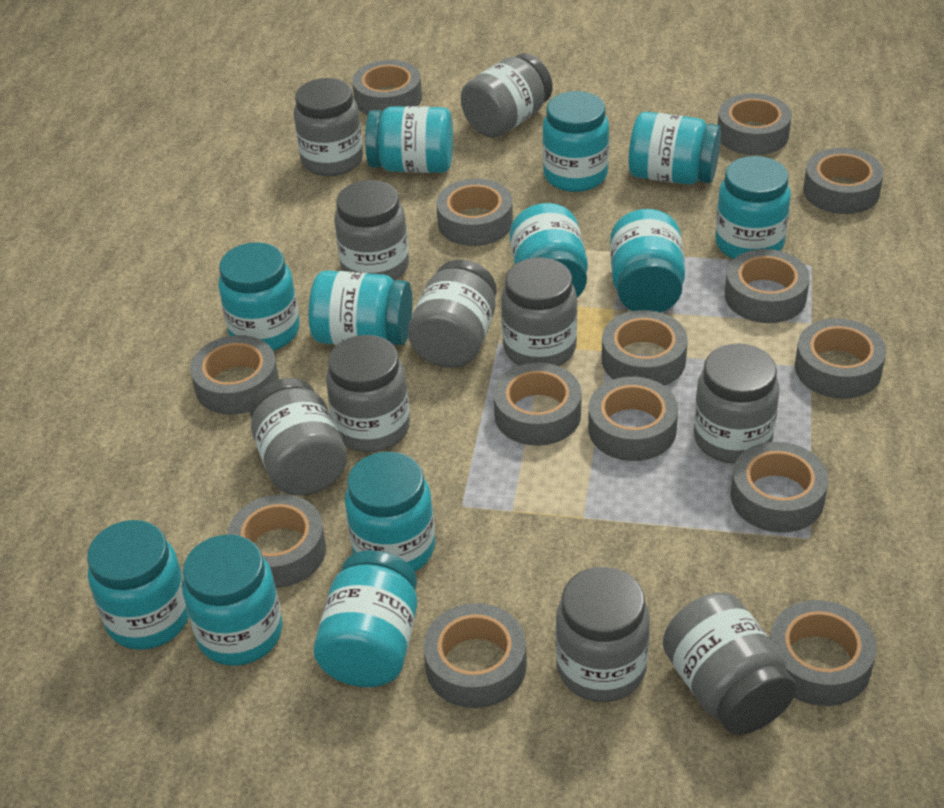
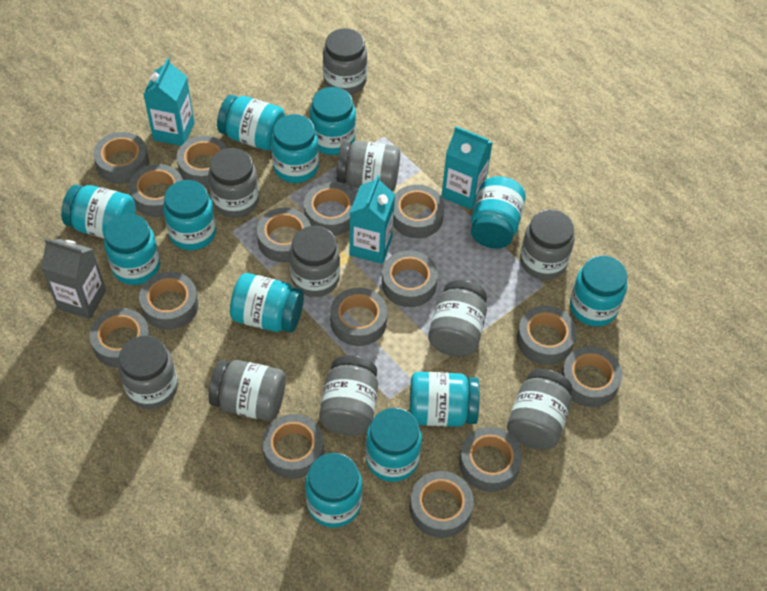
grey carton: none = 0 -> [41,238,106,319] = 1
grey tape: [190,335,279,415] [227,494,326,588] [352,60,422,115] [423,603,527,708] [436,179,513,246] [493,363,581,446] [588,377,678,461] [602,310,688,386] [718,93,792,155] [725,249,810,323] [731,442,828,533] [770,600,876,706] [795,318,886,399] [803,148,884,214] = 14 -> [89,308,150,368] [93,132,149,184] [129,164,183,217] [139,272,199,330] [177,136,227,188] [257,208,311,263] [262,414,324,479] [304,182,356,236] [330,288,387,346] [382,250,438,307] [393,185,445,238] [410,471,473,538] [459,427,522,492] [517,306,577,365] [561,346,622,407] = 15
turquoise carton: none = 0 -> [143,58,194,146] [350,175,395,264] [441,126,493,210] = 3

